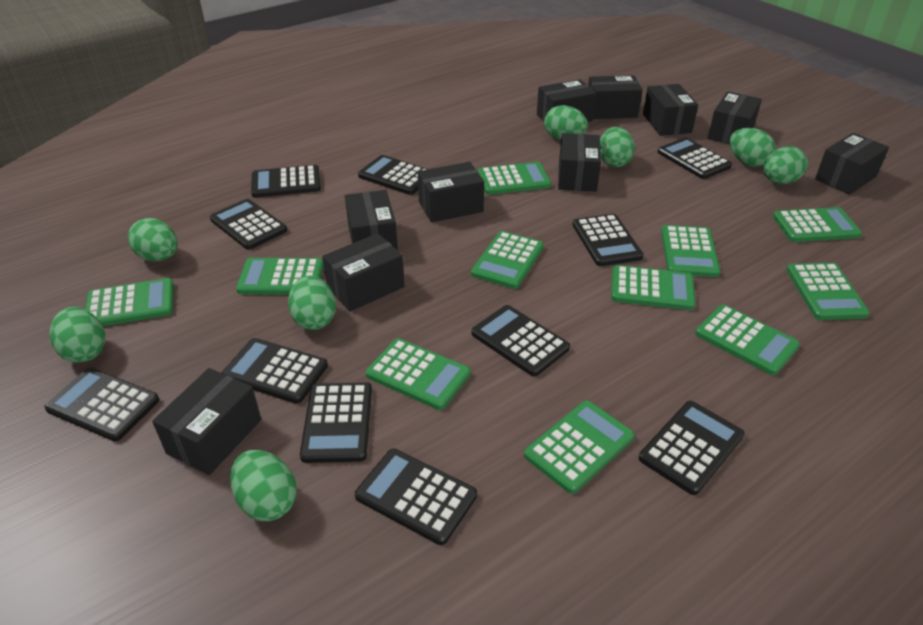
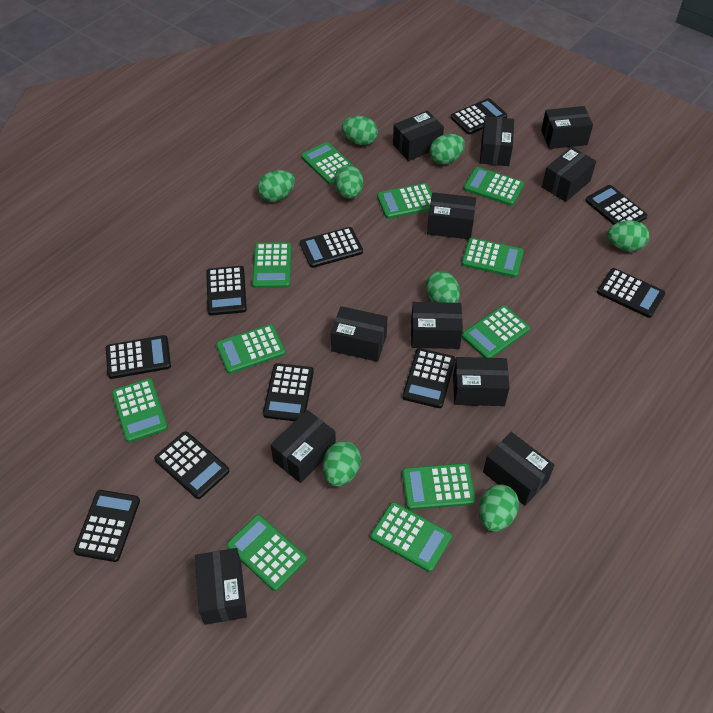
black box: [152,368,261,475] [322,233,404,312] [345,190,398,251] [418,162,484,223] [537,79,596,122] [558,133,601,192] [588,75,643,119] [643,84,698,136] [708,91,762,144] [815,133,889,195] = 10 -> [195,548,247,625] [271,410,336,483] [331,306,388,362] [393,111,444,161] [411,302,463,349] [427,193,476,239] [453,357,510,406] [480,116,514,166] [483,432,554,506] [541,106,593,149] [542,147,596,202] = 11
black calculator: [44,368,159,441] [210,199,287,250] [221,338,328,404] [251,165,321,198] [300,382,372,463] [355,448,477,545] [358,155,427,195] [471,305,570,376] [573,214,644,266] [639,401,745,495] [658,137,732,179] = 11 -> [74,490,140,562] [106,335,171,379] [154,431,229,499] [206,266,247,316] [263,363,314,421] [300,227,363,268] [402,348,455,408] [451,98,507,135] [585,185,647,225] [597,268,665,318] = 10

